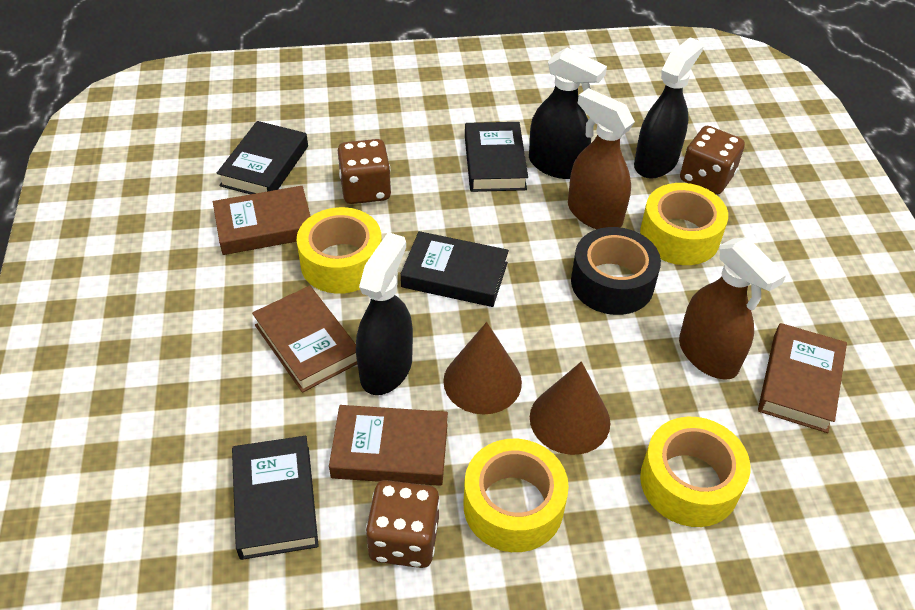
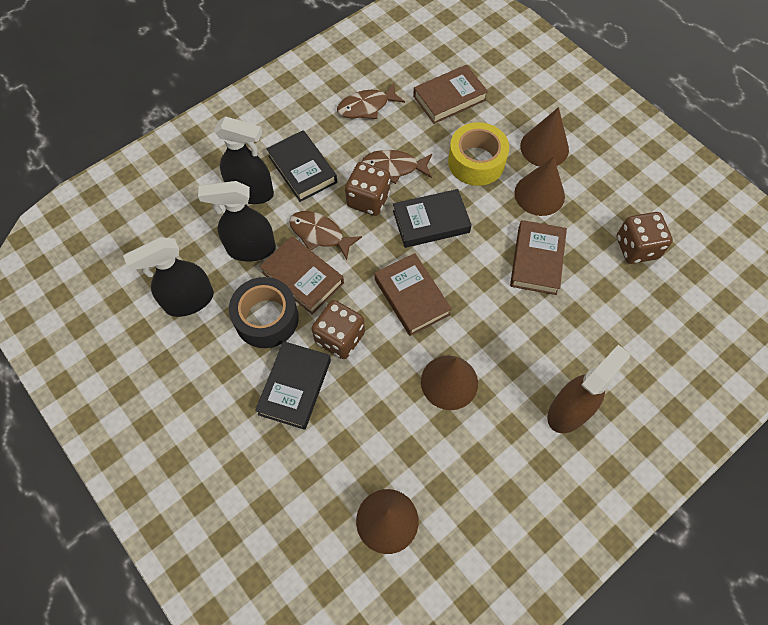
black book: [217,121,308,194] [232,436,319,560] [401,231,509,307] [465,122,528,192] = 4 -> [255,341,331,430] [266,130,337,202] [393,189,472,248] = 3
brown cone: [443,322,522,415] [530,361,610,455] = 2 -> [356,489,419,554] [421,356,478,410] [514,157,565,216] [520,107,569,166] = 4
brown fish: none = 0 -> [289,211,362,260] [337,83,405,119] [362,150,432,184] = 3
brown spray bottle: [568,88,635,229] [679,237,786,380] = 2 -> [547,344,630,433] = 1
yellow tape: [297,207,382,294] [464,439,569,552] [640,183,728,265] [640,417,751,527] = 4 -> [448,122,509,186] = 1

